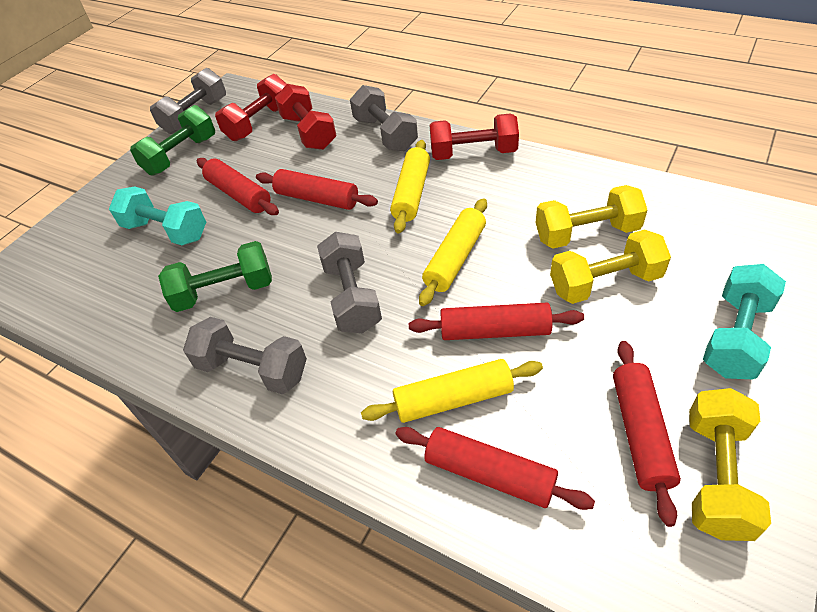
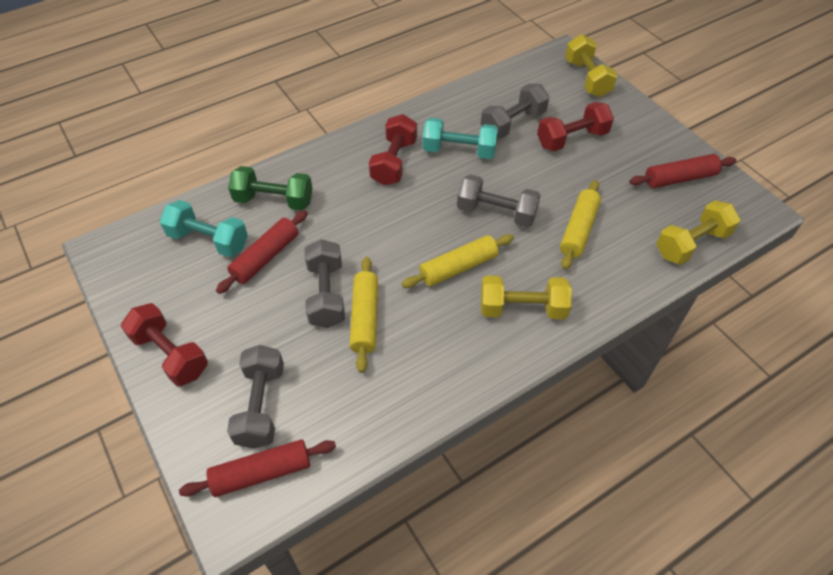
green dumbbell: [130,105,215,176] [158,241,272,312] = 2 -> [228,166,313,211] = 1
red rolling pin: [197,158,279,215] [256,169,378,210] [396,427,595,510] [409,303,584,340] [613,341,681,527] = 5 -> [179,440,336,497] [216,210,308,294] [629,154,736,188] = 3

